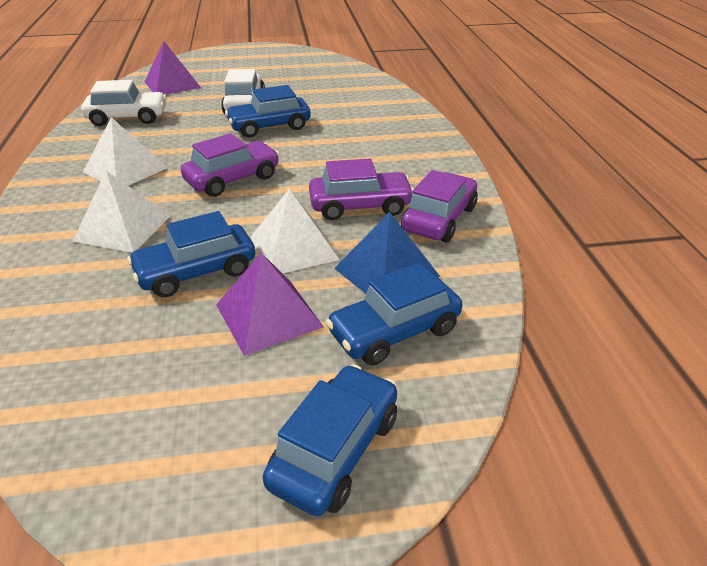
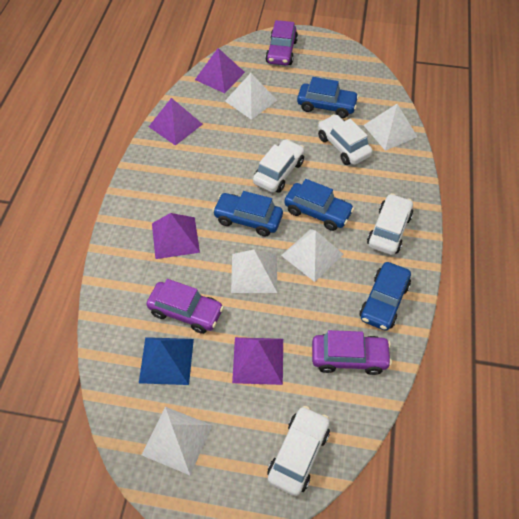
purple pyramid: [144,41,201,95] [216,253,324,356] = 2 -> [149,98,203,146] [152,213,200,259] [195,48,245,93] [232,337,283,385] = 4
white car: [81,80,167,126] [221,69,265,114] = 2 -> [253,139,305,193] [267,406,330,496] [318,114,373,165] [367,193,413,255] = 4
white pyramid: [72,171,171,253] [83,117,167,186] [250,189,340,273] = 3 -> [142,407,212,475] [225,73,277,120] [231,249,277,293] [281,229,344,282] [364,104,417,151] = 5

